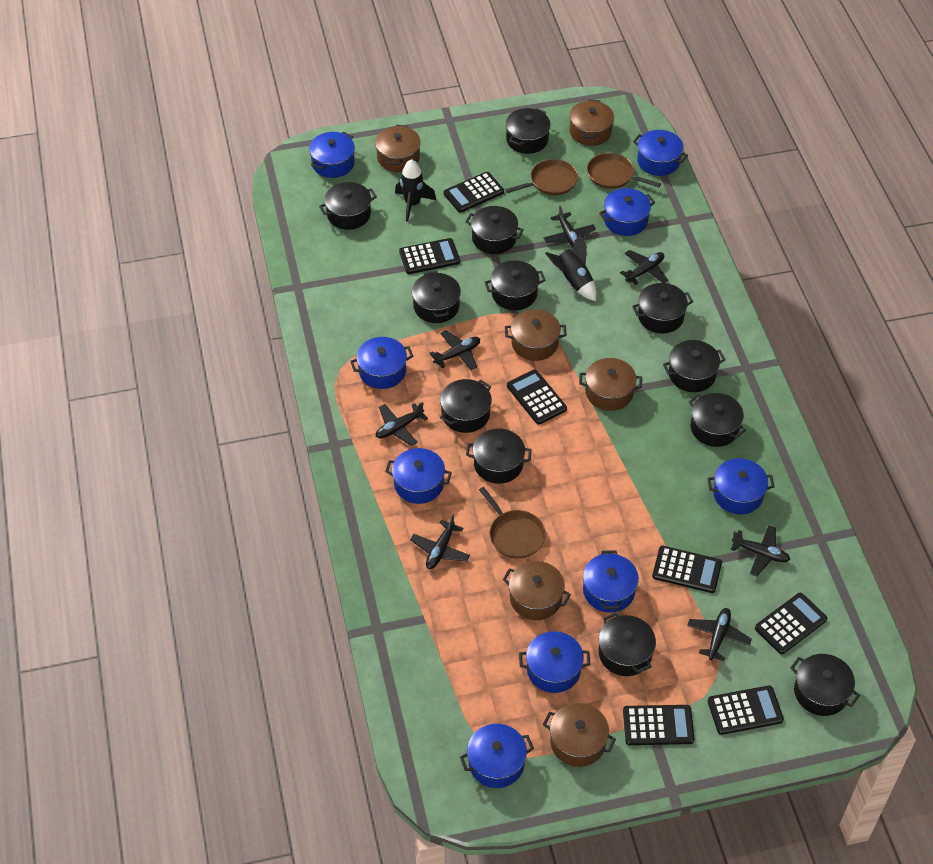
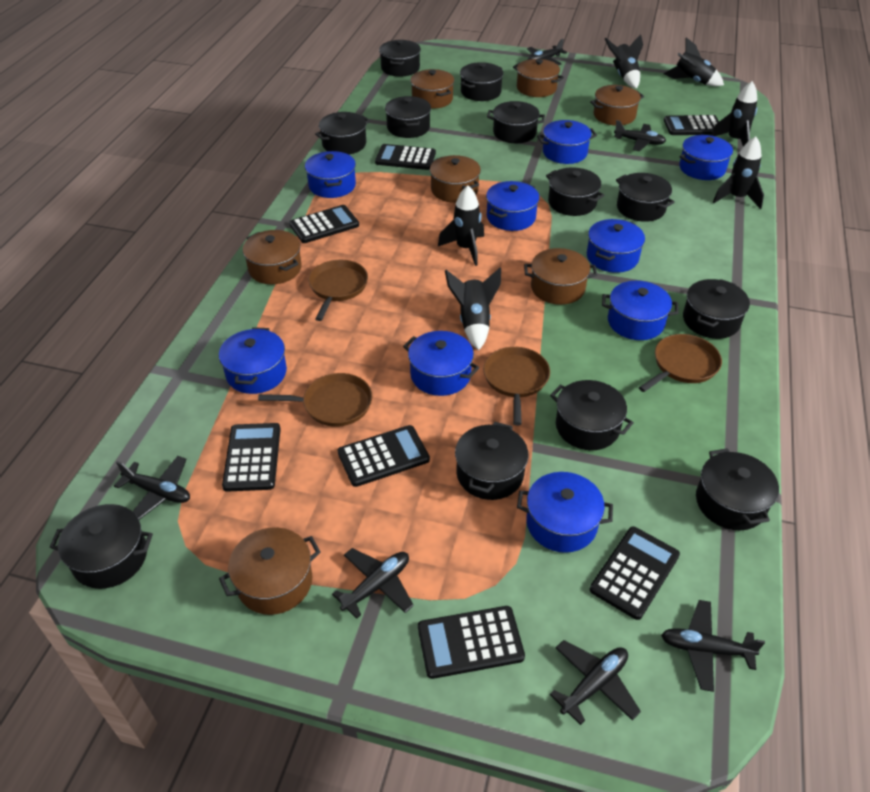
black plane: [376,402,428,446] [410,515,470,569] [429,330,480,370] [543,205,596,248] [620,250,668,285] [687,608,752,661] [731,525,790,576] = 7 -> [114,456,190,520] [332,548,414,619] [527,39,567,65] [550,640,641,725] [614,120,666,151] [661,600,765,692] = 6
black rocket: [395,159,436,222] [545,234,596,301] = 2 -> [438,186,484,266] [445,268,501,350] [605,34,643,89] [663,37,724,86] [711,81,757,147] [713,137,764,209] = 6
brown pan: [479,487,546,559] [505,159,578,195] [587,153,661,189] = 3 -> [258,373,372,427] [308,260,368,321] [483,347,550,425] [639,334,722,392] = 4
brown pot: [375,125,421,172] [503,561,571,620] [505,309,567,361] [543,703,616,767] [569,99,614,146] [579,358,642,411] = 6 -> [219,527,321,615] [243,230,302,284] [410,69,454,109] [430,155,481,203] [513,59,564,97] [524,248,597,305] [590,85,644,126] = 7

